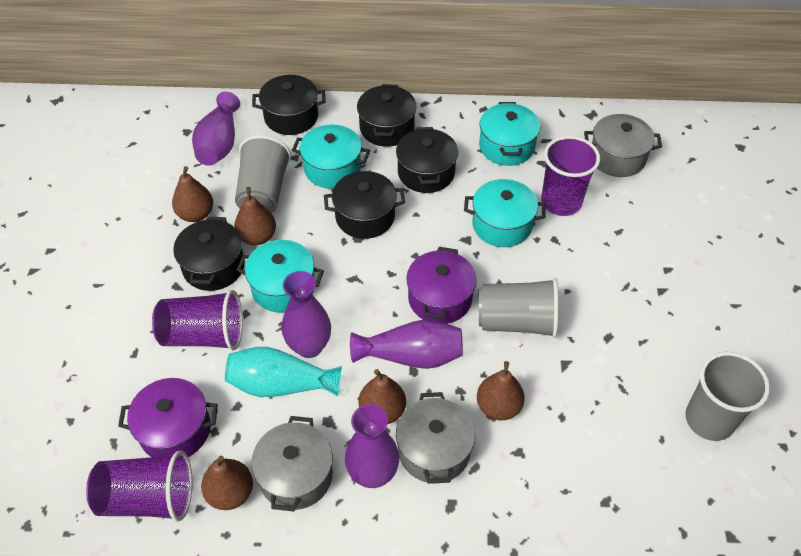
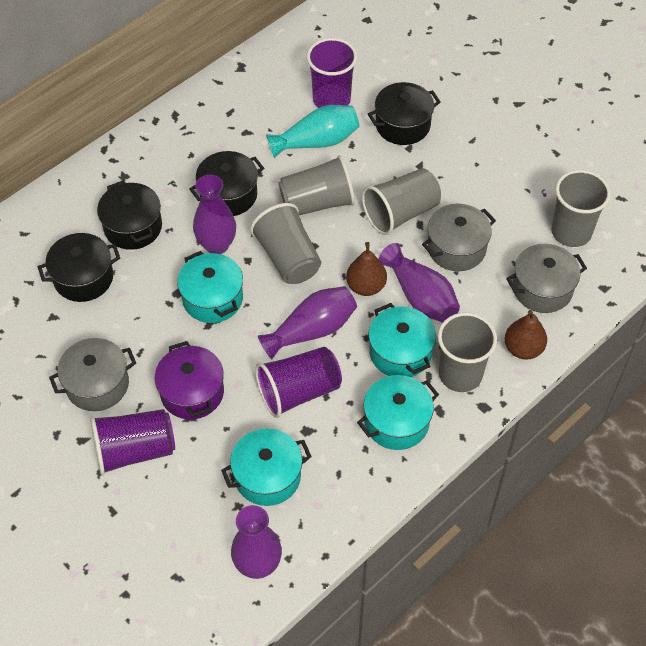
black pot: [173,216,245,291] [252,75,325,135] [324,171,405,239] [357,84,416,147] [396,127,458,193] = 5 -> [38,233,120,302] [97,180,162,250] [189,151,264,216] [368,82,441,145] = 4
brown pear: [172,166,213,222] [201,456,253,510] [234,187,276,245] [359,369,406,424] [477,361,525,420] = 5 -> [346,242,387,296] [505,310,547,359] = 2
grey cup: [235,135,291,213] [479,278,558,338] [685,352,770,441] = 3 -> [250,203,321,284] [279,155,355,215] [362,168,441,235] [438,312,497,392] [551,170,611,247] = 5
purple pot: [118,378,218,457] [406,247,477,324] = 2 -> [155,341,224,420] = 1

